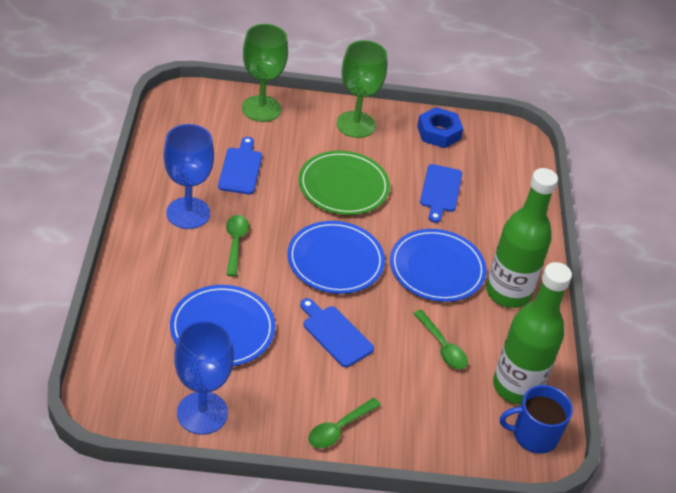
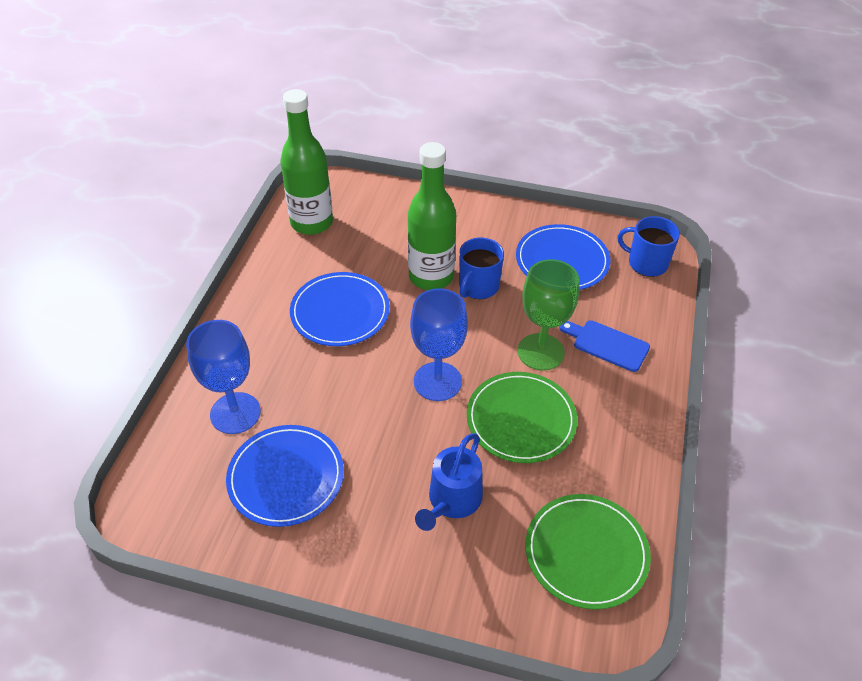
blue cutting board: [218,137,262,194] [300,298,374,367] [420,164,462,223] = 3 -> [559,320,650,372] = 1
blue mug: [500,385,573,454] = 1 -> [459,238,504,299] [618,216,680,277] = 2
blue nut: [417,107,463,148] = 1 -> none = 0
blue watering can: none = 0 -> [415,433,483,531] = 1
green goblet: [242,24,288,122] [336,40,387,138] = 2 -> [518,259,579,370] = 1
green plate: [299,151,390,215] = 1 -> [467,372,577,463] [525,494,651,609] = 2
green spoon: [226,215,249,277] [308,398,381,448] [413,310,468,369] = 3 -> none = 0

